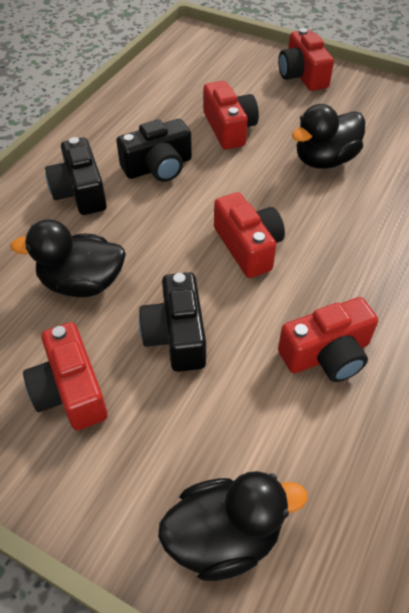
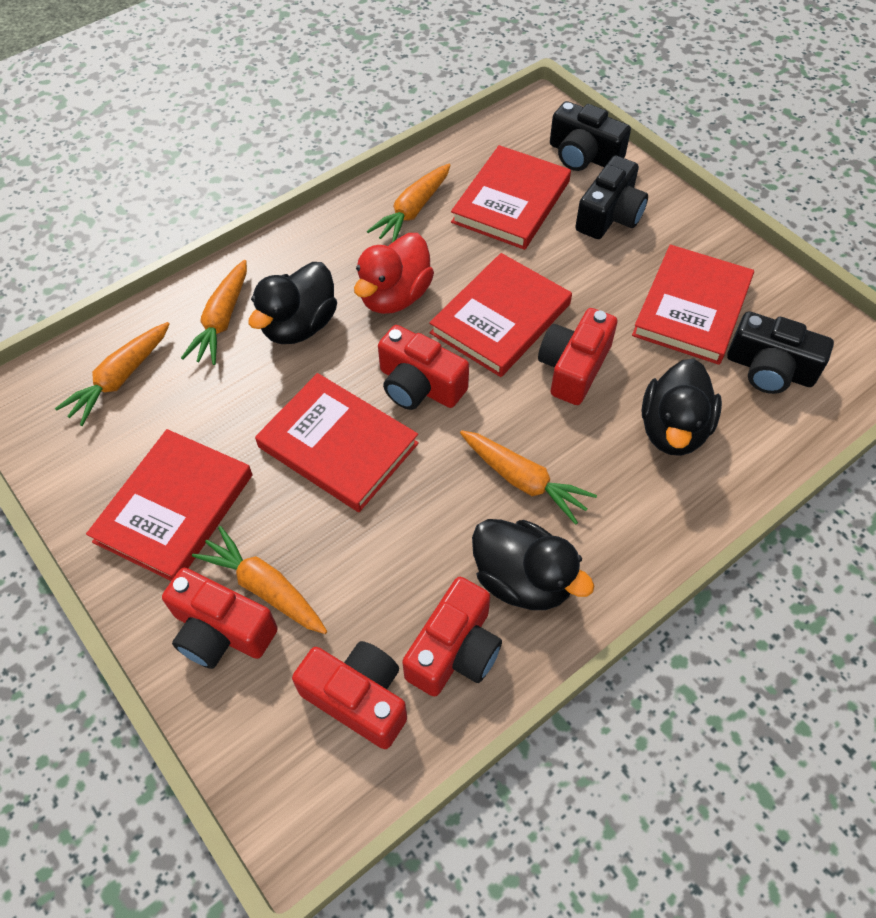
orange carrot: none = 0 -> [55,322,170,426] [181,260,247,365] [192,526,327,634] [367,164,451,243] [460,430,597,525] = 5
red book: none = 0 -> [86,429,252,581] [255,373,419,512] [429,253,572,377] [451,145,571,250] [632,244,754,365] = 5
red duck: none = 0 -> [354,233,434,314] = 1

